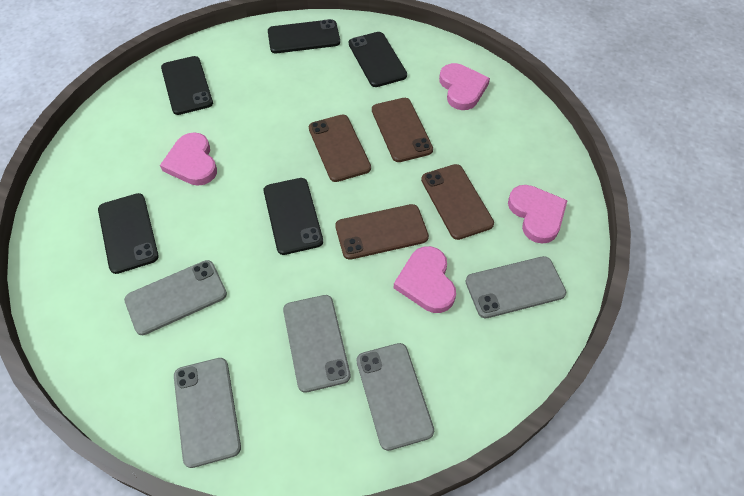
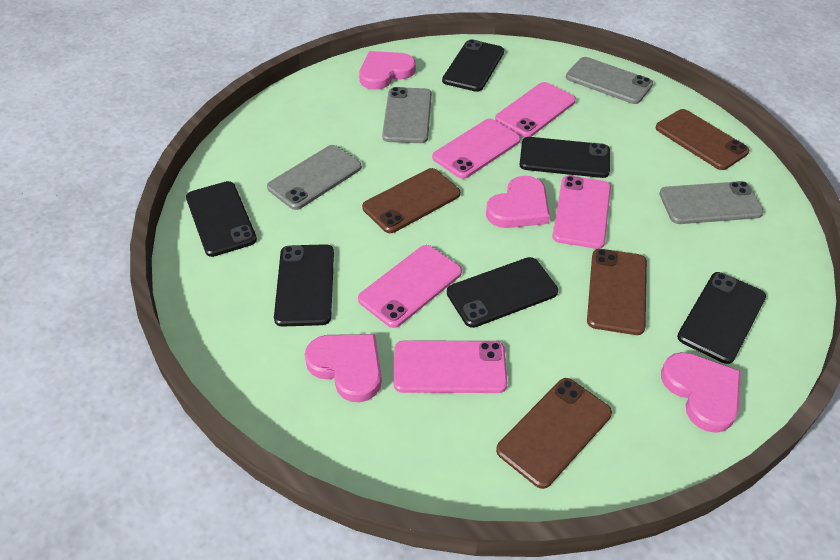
black phone: [98,193,159,274] [161,56,213,115] [264,178,323,255] [268,19,340,53] [349,32,407,87] = 5 -> [186,181,257,257] [274,244,334,327] [442,39,504,92] [447,257,558,328] [520,137,610,178] [677,272,766,364] = 6
grey phone: [124,260,227,335] [174,358,241,468] [283,295,350,393] [357,343,434,451] [465,256,566,318] = 5 -> [267,145,362,210] [382,87,432,143] [566,57,653,104] [659,181,764,224] = 4
pink phone: none = 0 -> [358,245,462,328] [393,340,507,393] [432,119,521,179] [495,82,576,137] [552,176,611,249] = 5

